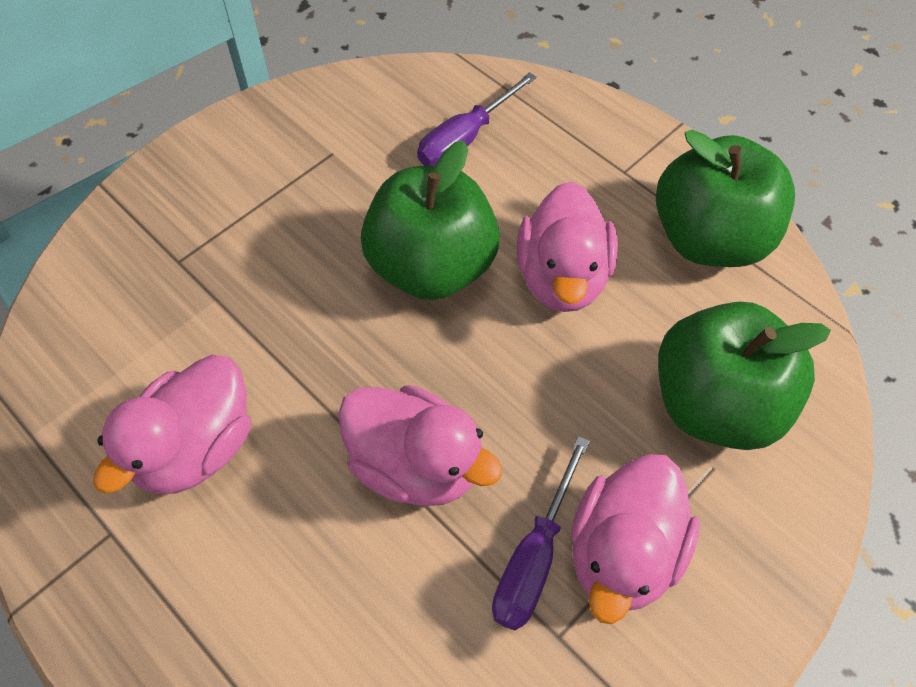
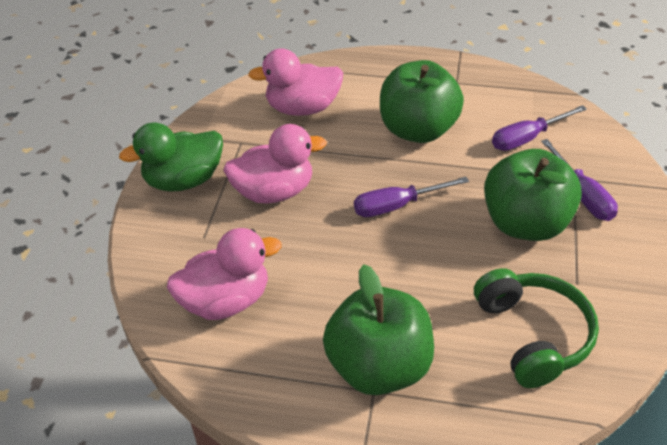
green duck: none = 0 -> [119,123,223,192] = 1
green headphones: none = 0 -> [474,268,599,388] = 1
pink duck: [93,355,251,494] [338,385,502,506] [517,181,618,312] [571,454,700,624] = 4 -> [167,228,282,320] [223,124,327,204] [248,48,343,116] = 3
purple screwdriver: [417,72,537,166] [492,436,590,631] = 2 -> [354,177,469,217] [492,105,587,151] [541,139,618,221] = 3

